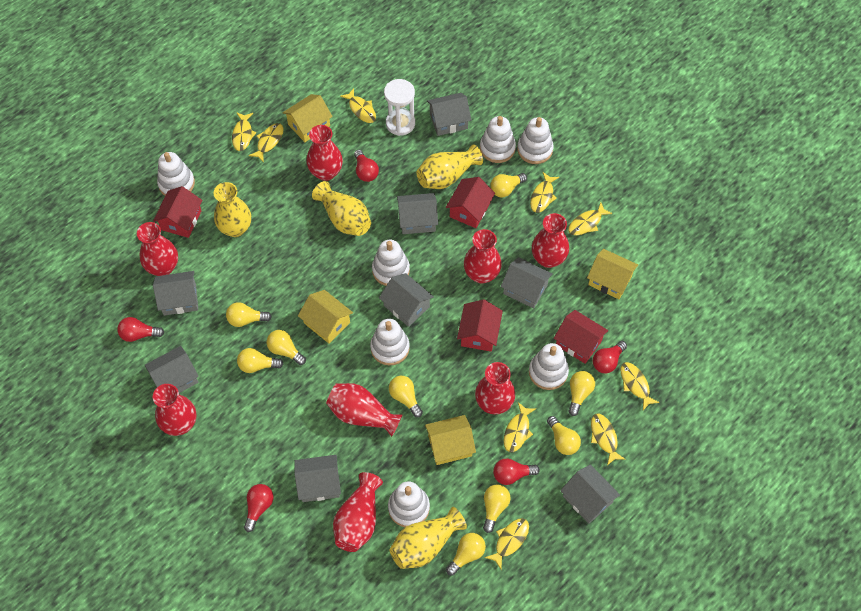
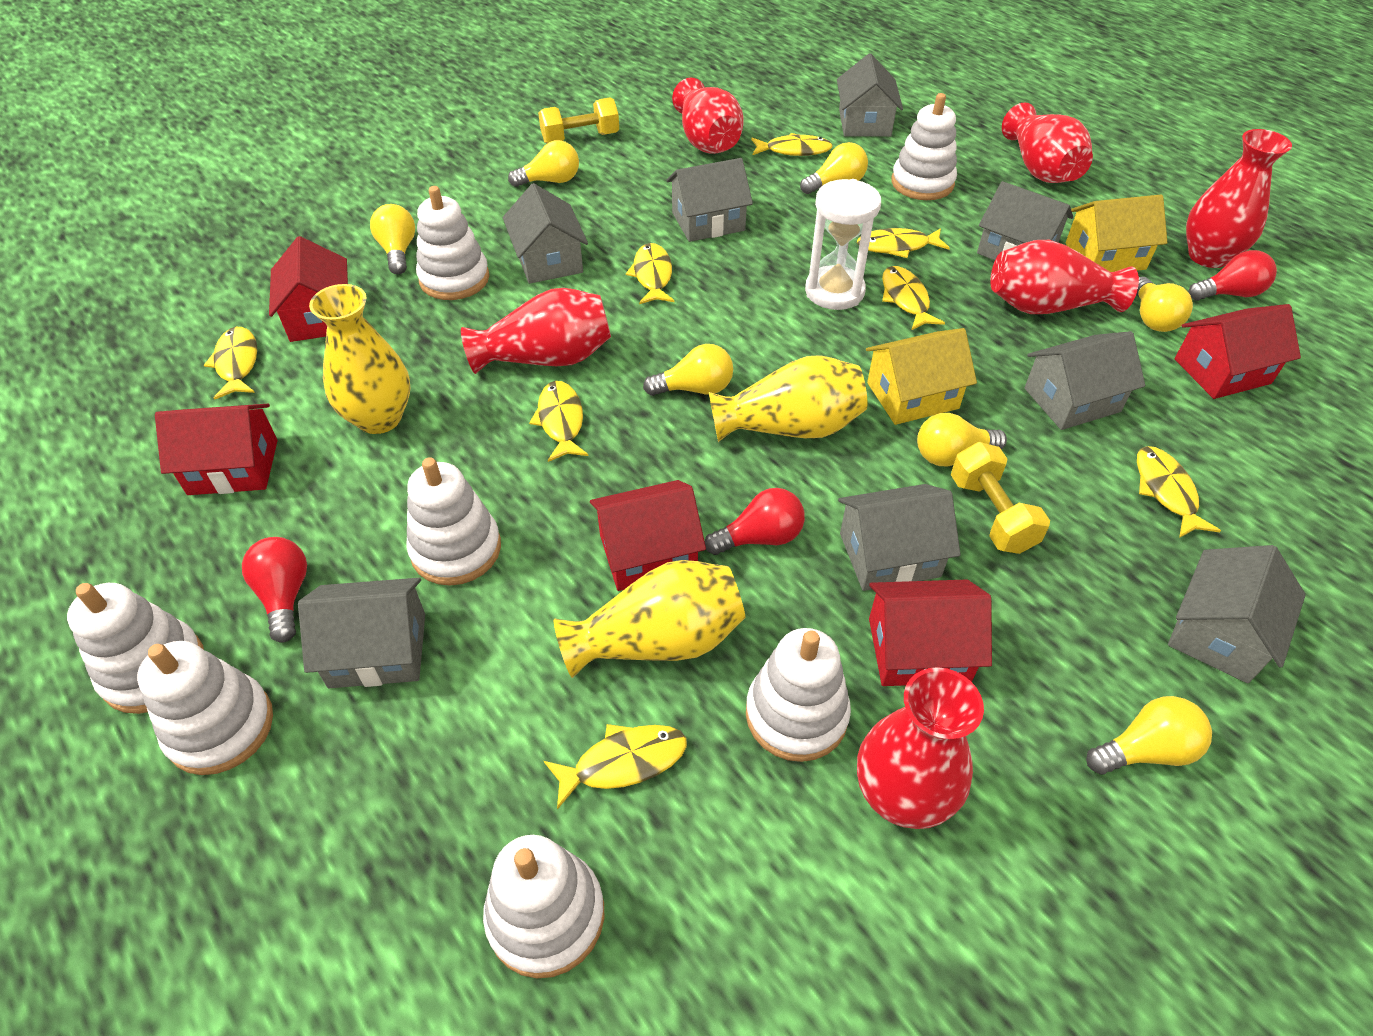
red house: [153,186,202,238] [446,177,495,228] [457,299,503,352] [554,310,608,364] = 4 -> [155,404,278,495] [269,236,348,342] [590,480,706,591] [869,579,992,686] [1175,304,1301,399] = 5
red light bulb: [117,317,164,342] [244,484,273,532] [354,150,379,182] [493,459,540,485] [593,341,627,373] = 5 -> [242,537,307,643] [705,488,805,555] [1189,250,1277,301] = 3
red vase: [137,222,178,276] [153,384,196,436] [307,125,343,181] [326,383,403,437] [333,472,383,552] [464,229,502,283] [475,362,515,414] [532,213,569,268] = 8 -> [461,288,611,374] [672,78,744,154] [857,667,984,829] [990,240,1139,314] [1002,103,1093,183] [1186,129,1292,268] = 6
yellow dumbbell: none = 0 -> [538,97,619,144] [951,442,1050,554] = 2
yellow fish: [232,112,257,151] [249,123,284,163] [340,88,376,123] [485,518,529,569] [504,402,536,452] [530,172,559,213] [568,202,613,235] [591,414,626,465] [620,362,660,410] = 9 -> [204,327,257,400] [529,381,589,462] [544,724,687,810] [626,243,674,304] [751,133,833,156] [857,228,950,258] [882,266,945,331] [1137,446,1221,538] = 8
yellow house: [282,94,333,142] [298,290,353,343] [425,415,476,465] [587,249,638,299] = 4 -> [866,328,977,425] [1065,195,1167,272] = 2
yellow light bulb: [226,302,272,327] [237,348,283,373] [267,330,306,365] [389,376,423,417] [446,533,486,576] [483,484,510,533] [490,173,527,197] [547,416,581,455] [568,371,595,416] = 9 -> [370,204,415,274] [508,140,579,187] [643,344,733,396] [800,142,868,194] [917,413,1007,467] [1086,696,1212,775] [1136,277,1193,332] = 7
yellow vase: [214,182,251,237] [312,181,371,236] [390,507,467,569] [417,144,483,189] = 4 -> [309,284,410,434] [554,560,746,678] [709,355,868,442] = 3

